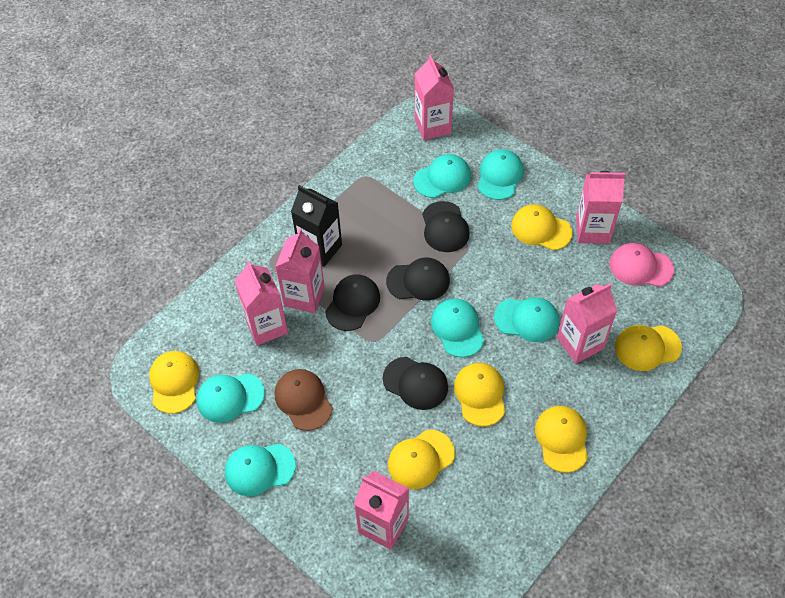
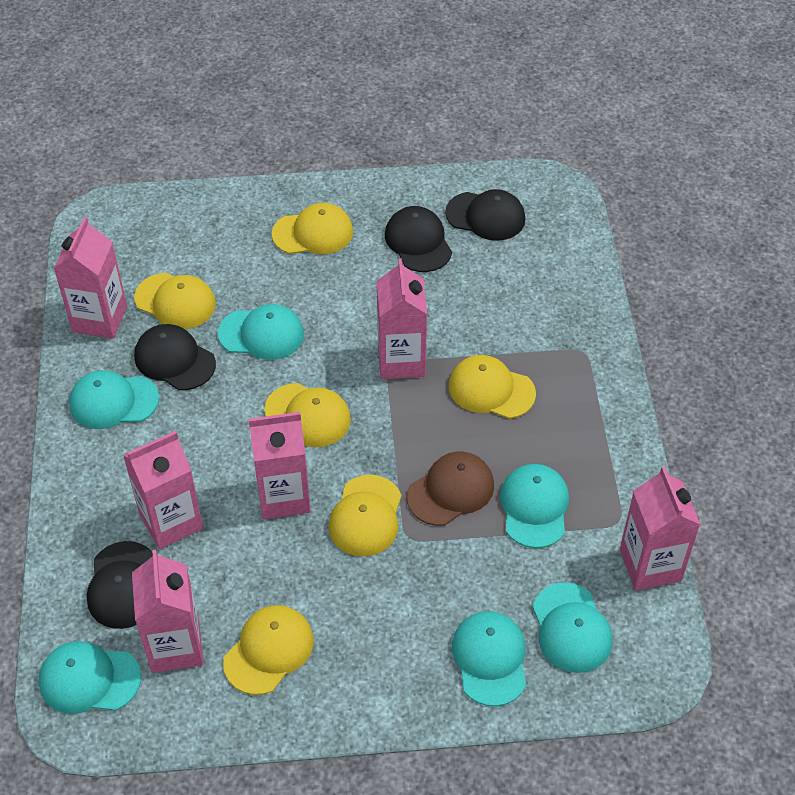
black carton: [291,185,342,267] = 1 -> none = 0
pink cap: [610,243,674,287] = 1 -> none = 0

